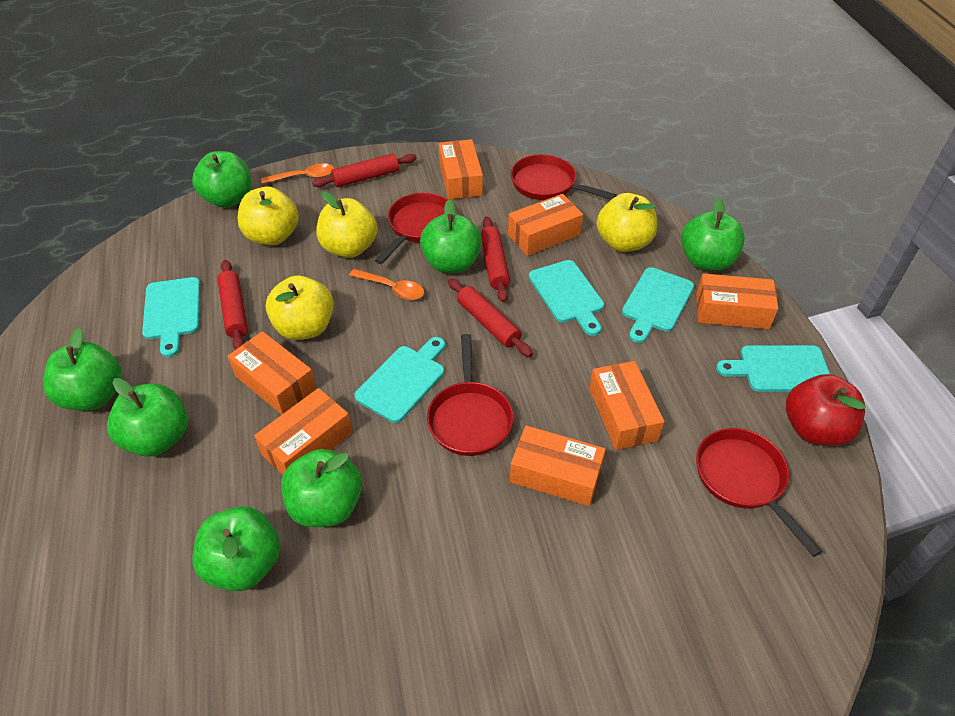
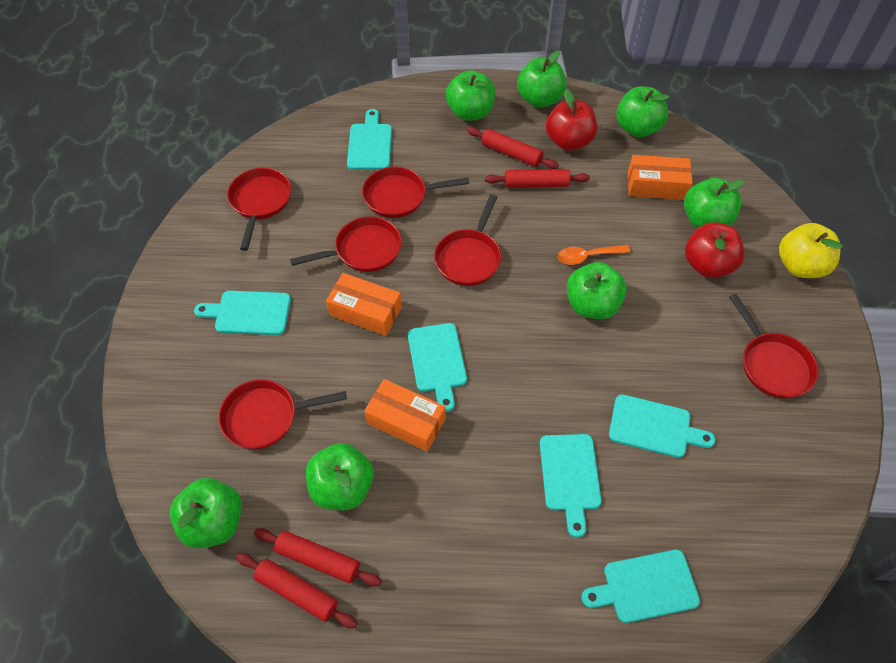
orange box: [228,331,316,415] [254,388,352,475] [439,139,483,200] [508,194,583,256] [510,425,606,506] [589,361,665,450] [696,273,778,329] = 7 -> [326,273,402,336] [364,379,446,452] [628,155,693,200] = 3
orange spoon: [261,163,335,184] [349,269,424,300] = 2 -> [558,245,630,265] = 1
red apple: [786,374,865,446] = 1 -> [546,89,597,151] [685,222,745,278] = 2
red pan: [375,193,457,264] [427,334,513,456] [511,154,617,200] [696,428,823,557] = 4 -> [218,379,347,449] [227,168,291,251] [290,216,402,272] [362,167,469,218] [434,194,501,286] [729,294,818,399] = 6
turquoise cutting board: [142,277,200,357] [354,337,445,423] [529,260,604,336] [622,267,694,343] [716,345,830,392] = 5 -> [194,291,291,335] [347,109,392,170] [408,323,467,412] [540,434,602,538] [581,550,700,623] [609,394,716,458] = 6
yellow apple: [238,187,299,245] [266,276,334,340] [316,191,377,258] [597,193,657,252] = 4 -> [779,223,843,278] = 1

